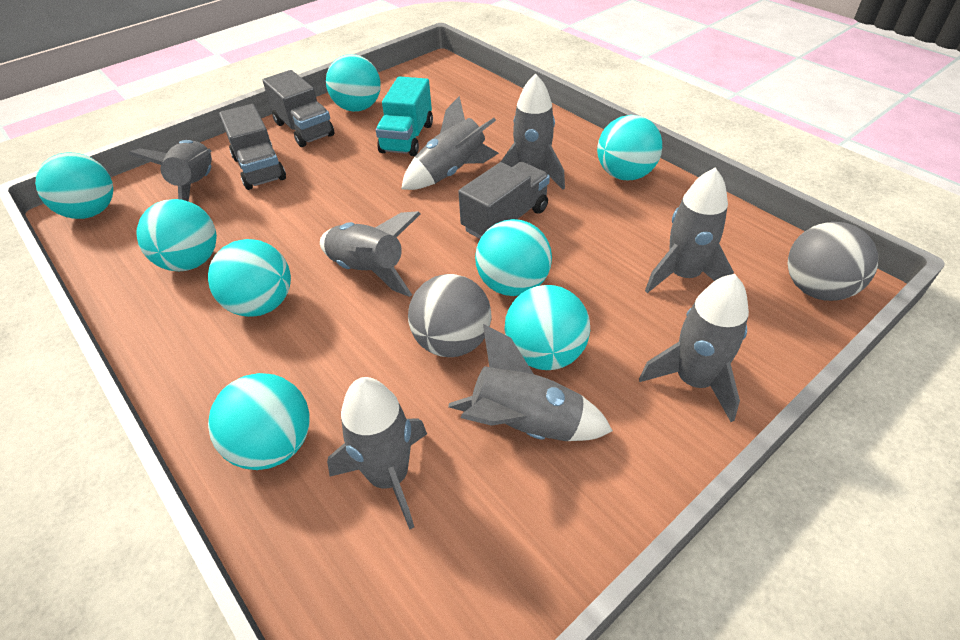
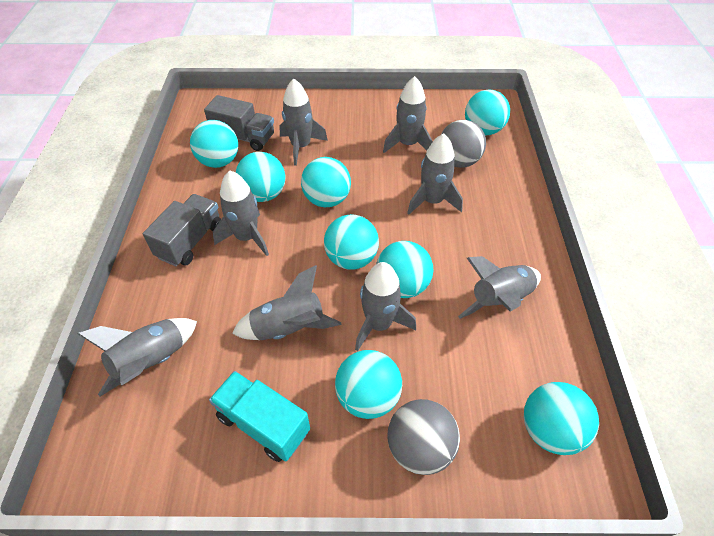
grey truck: [219,104,286,190] [263,70,335,147] [458,162,550,239] = 3 -> [143,194,221,266] [204,95,274,151] = 2

